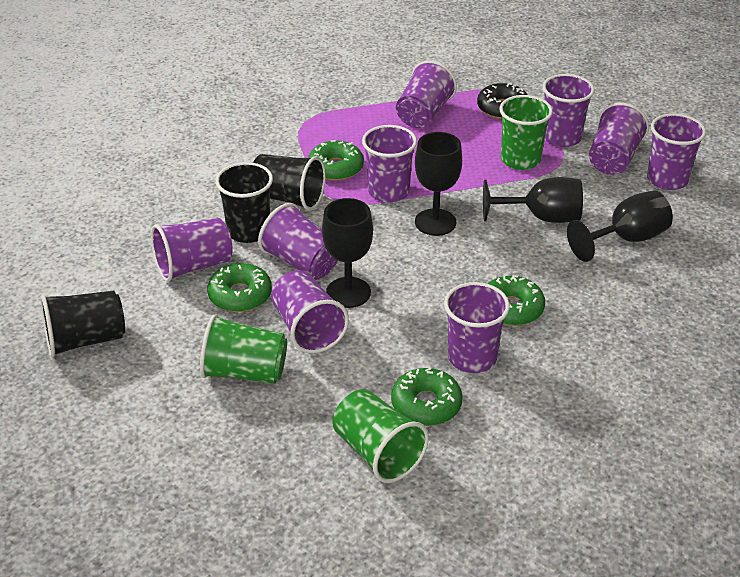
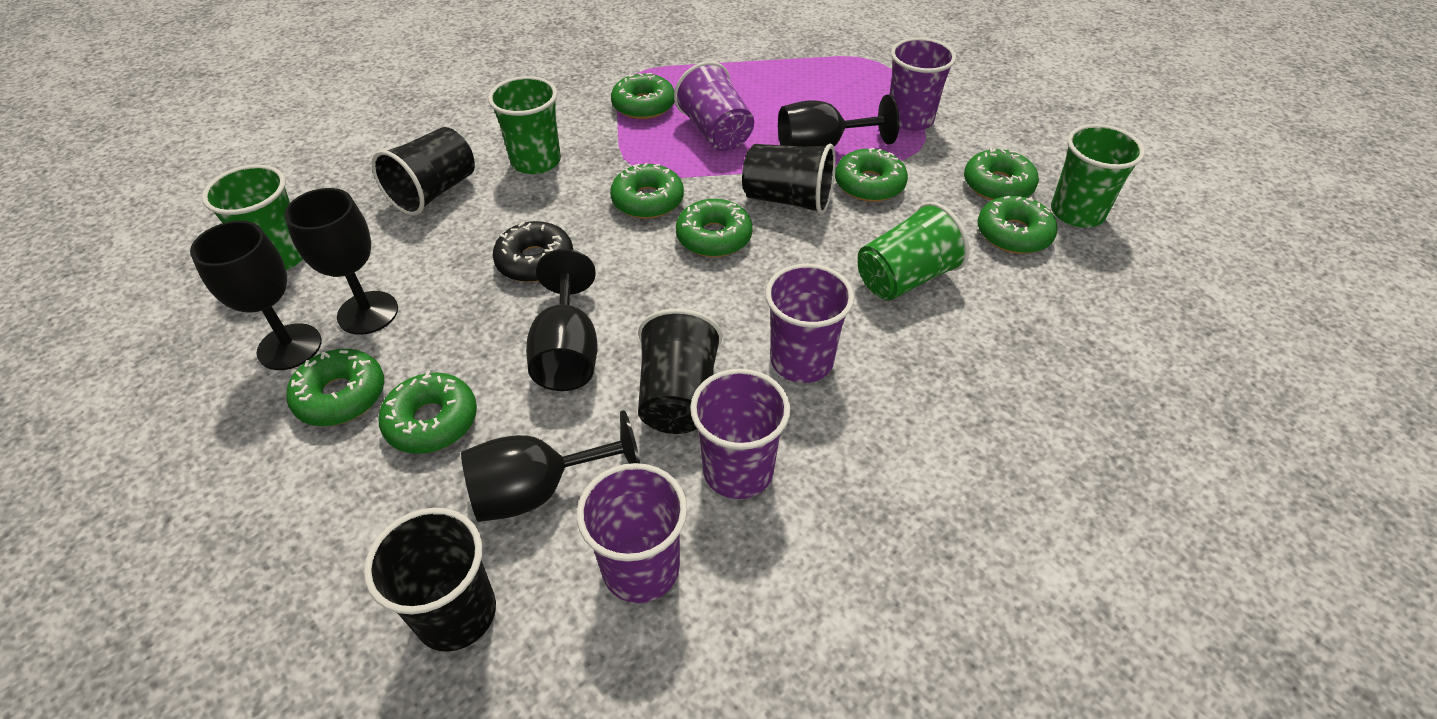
black cup: [40,291,125,357] [215,162,273,243] [253,154,326,211] = 3 -> [364,508,496,652] [372,127,475,216] [638,308,722,434] [742,144,836,215] = 4
black goblet: [322,198,373,308] [415,132,462,236] [483,177,583,223] [567,190,673,262] = 4 -> [190,221,322,370] [284,188,398,335] [461,410,640,522] [526,249,598,391] [778,94,899,147] = 5
green cup: [200,314,287,384] [332,389,429,483] [500,95,553,170] = 3 -> [202,165,303,270] [488,76,561,174] [858,202,969,301] [1051,124,1145,228] = 4
green donut: [207,263,272,312] [308,140,364,181] [391,368,463,426] [487,275,545,326] = 4 -> [286,349,384,426] [378,371,477,454] [610,163,684,219] [611,73,675,119] [676,199,753,257] [835,148,908,202] [964,148,1039,200] [978,196,1058,254] = 8
purple cup: [151,218,233,282] [258,203,338,280] [271,270,349,354] [362,125,417,202] [396,60,457,128] [444,282,510,373] [542,74,595,147] [589,103,649,175] [647,113,706,190] = 9 -> [577,463,687,603] [674,61,754,151] [690,369,790,499] [765,264,854,383] [889,38,956,131] = 5

